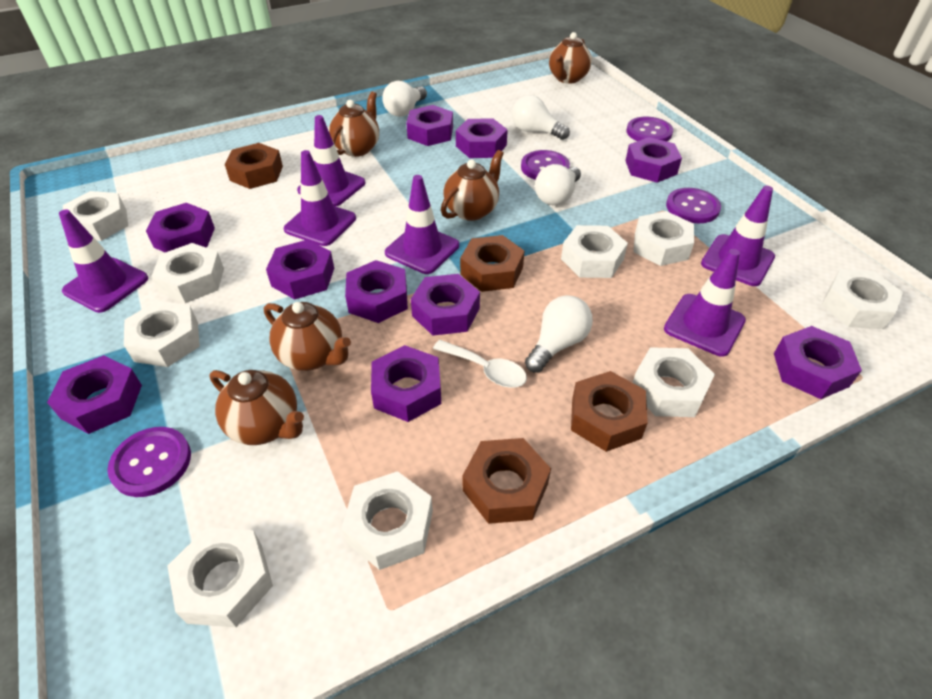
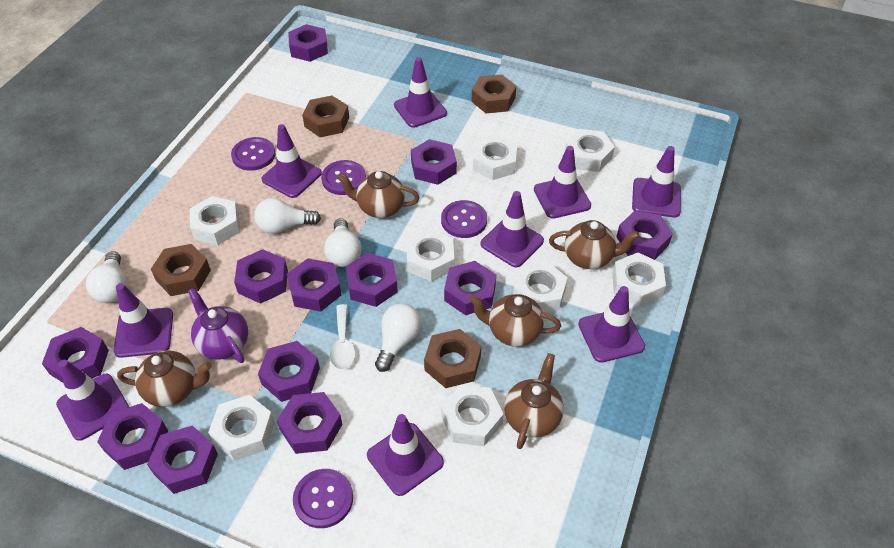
purple nut: [47,355,142,434] [146,203,215,252] [266,240,334,300] [345,260,408,323] [371,345,441,422] [406,105,453,146] [411,274,480,336] [456,118,508,158] [625,137,682,183] [774,326,862,399] = 10 -> [42,327,109,383] [97,403,168,470] [147,425,218,494] [234,249,288,304] [258,341,320,402] [277,392,343,454] [287,258,341,312] [288,24,328,62] [346,253,398,307] [411,139,457,185] [444,261,496,315] [616,211,673,260] = 12
purple teapot: none = 0 -> [188,288,248,363] = 1
purple traffic cone: [59,209,148,313] [284,150,356,246] [297,115,365,207] [385,175,459,274] [664,249,746,357] [701,186,775,286] = 6 -> [56,360,129,441] [113,283,173,358] [261,124,322,198] [367,414,444,496] [394,57,447,128] [481,191,544,267] [534,146,591,219] [578,286,645,363] [632,146,681,217] = 9
white nut: [63,191,128,241] [124,301,200,367] [151,243,224,303] [167,527,273,627] [342,471,433,570] [561,225,628,278] [633,211,694,266] [633,347,715,417] [821,269,903,329] = 9 -> [190,196,240,245] [208,395,274,461] [407,229,454,282] [441,385,504,446] [473,135,517,180] [513,262,568,313] [565,129,615,172] [612,252,666,307] = 8

